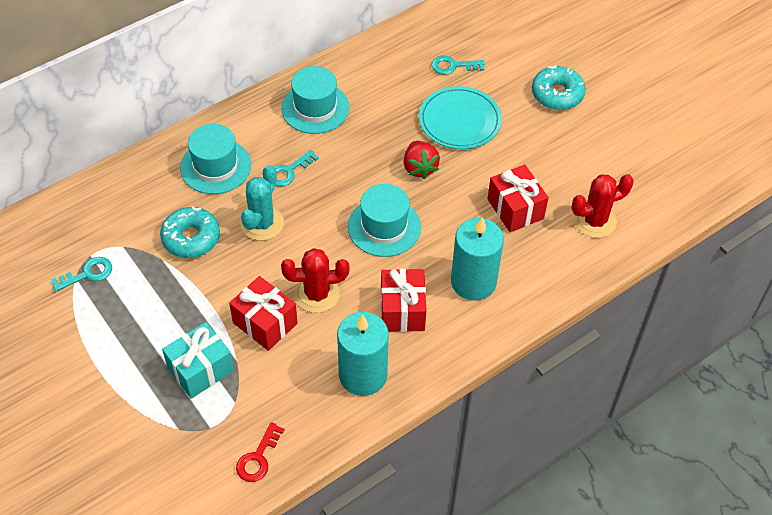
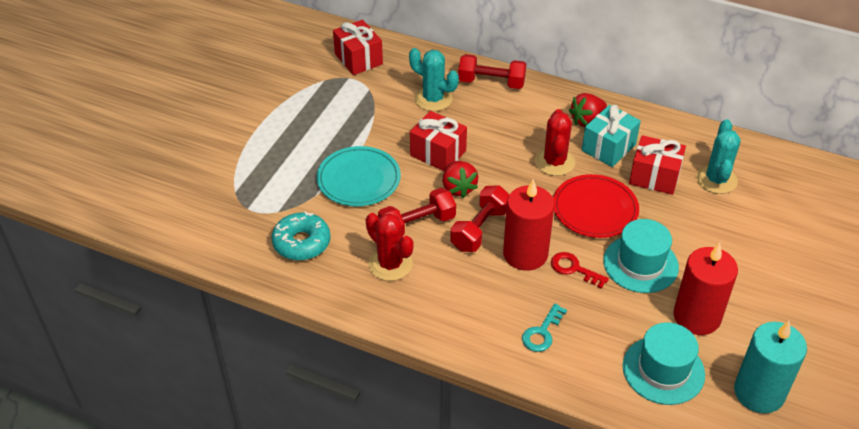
red candle: none = 0 -> [503,179,555,271] [673,243,738,335] = 2
red dumbbell: none = 0 -> [378,188,456,236] [450,185,510,252] [458,54,526,89] = 3
red plate: none = 0 -> [553,174,639,238] = 1
red strawberry: [404,141,440,179] = 1 -> [443,161,478,198] [569,93,607,127] = 2
turquoise cactus: [241,165,284,241] = 1 -> [409,48,459,111] [696,119,741,194] = 2
turquoise candle: [337,312,388,396] [451,217,504,301] = 2 -> [734,321,807,413] = 1
turquoise donut: [160,206,220,258] [532,65,586,110] = 2 -> [272,211,331,261] = 1
turquoise hat: [180,124,251,194] [281,66,349,134] [348,184,421,257] = 3 -> [603,219,679,293] [623,322,705,405] = 2
turquoise key: [51,257,112,292] [274,150,319,187] [431,56,485,75] = 3 -> [522,303,567,352] = 1

